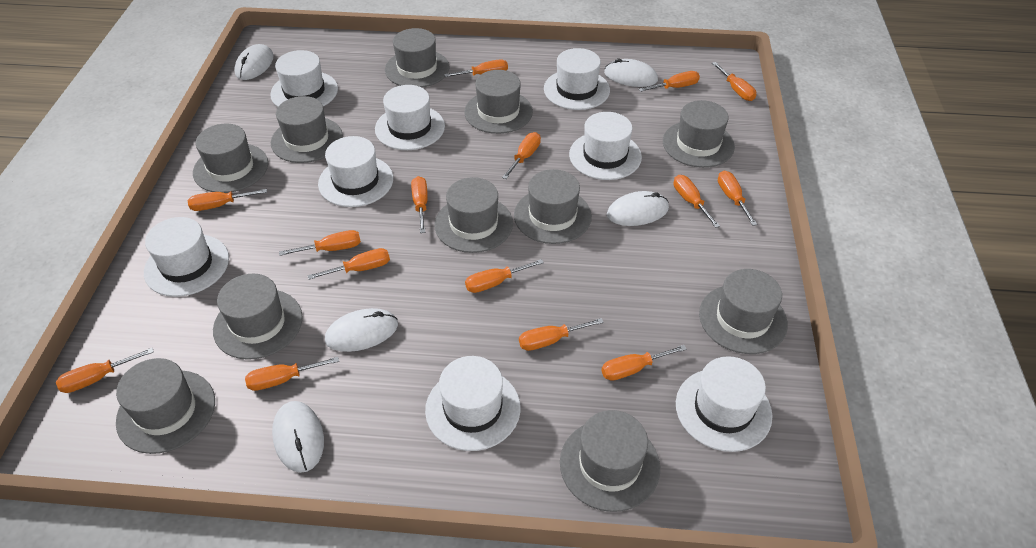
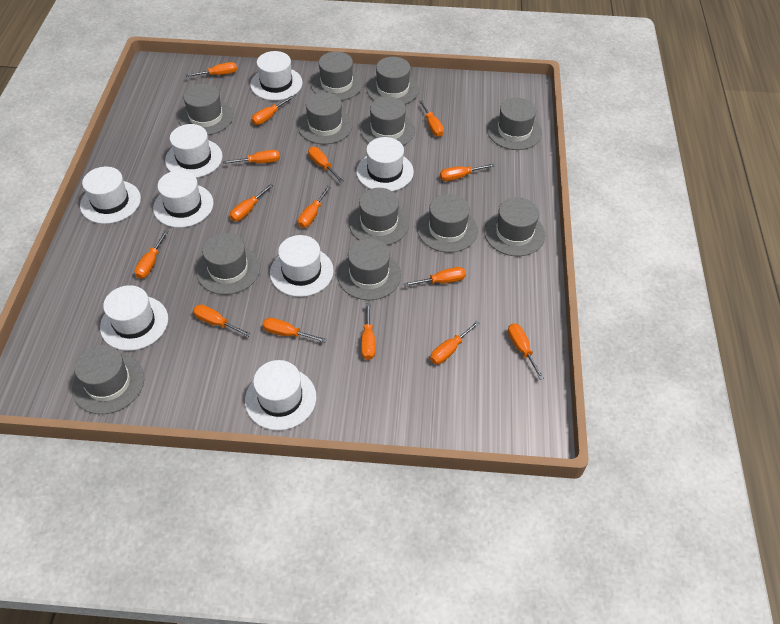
grey hat: [116,358,215,454] [193,124,268,193] [213,273,303,360] [271,96,343,163] [385,28,450,88] [435,177,513,253] [464,70,533,134] [514,169,592,244] [560,410,660,512] [663,100,735,168] [699,269,788,354] = 11 -> [72,345,144,414] [179,84,233,135] [196,233,260,295] [298,92,353,144] [311,52,363,101] [337,238,401,300] [349,188,409,245] [360,96,415,146] [367,57,419,104] [417,194,478,253] [484,197,545,256] [487,98,542,150] = 12
white mouse: [234,44,273,80] [272,401,324,473] [325,308,398,352] [604,58,658,87] [607,191,669,226] = 5 -> none = 0

